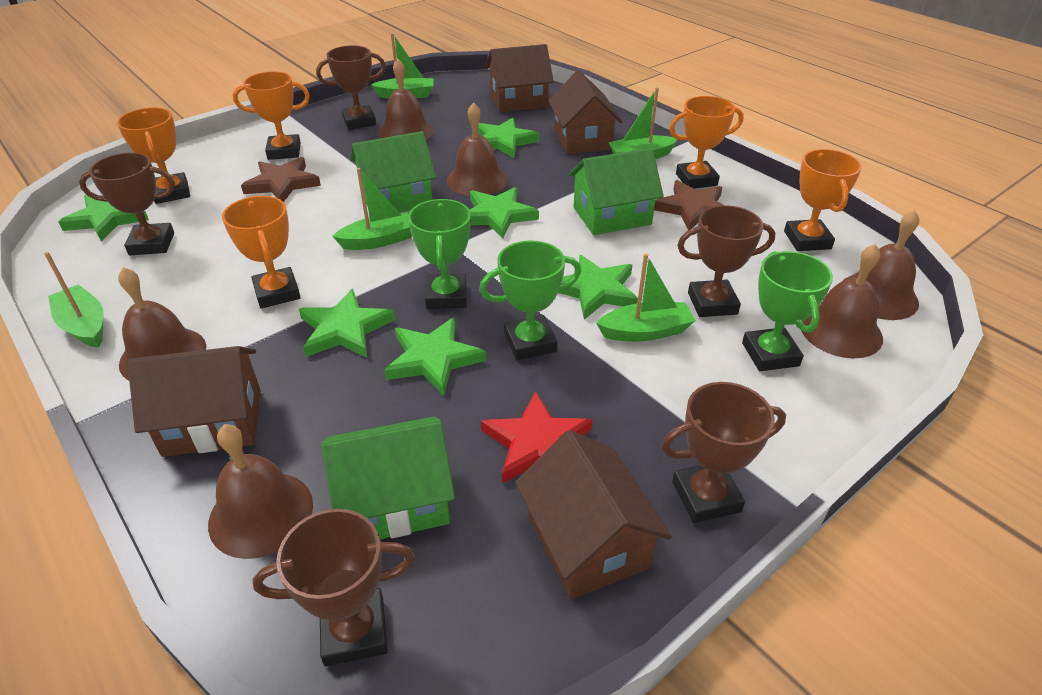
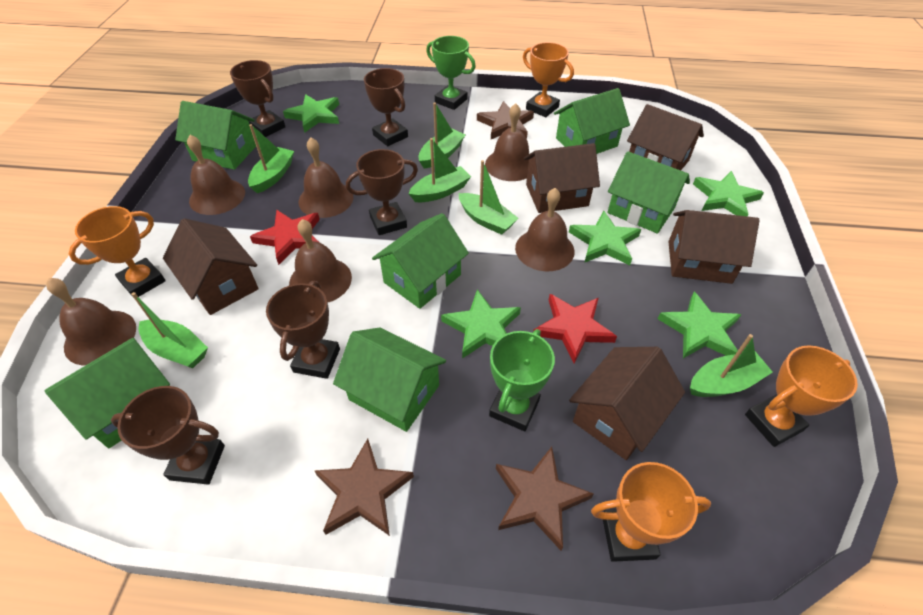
brown house: [128,346,261,457] [485,44,554,112] [515,430,672,600] [548,70,622,154] = 4 -> [163,218,259,315] [524,143,600,213] [569,347,685,460] [627,104,704,170] [668,210,760,284] = 5
brown star: [241,157,321,202] [654,180,723,230] = 2 -> [314,439,414,536] [477,101,534,139] [496,447,594,550] = 3
green boat: [44,252,103,348] [332,168,412,250] [371,33,433,99] [596,254,696,342] [608,87,677,159] = 5 -> [131,292,208,368] [248,124,294,193] [408,138,471,202] [419,102,465,168] [458,160,519,235] [690,334,773,397] = 6
green house: [321,416,455,539] [350,131,436,212] [569,148,664,235] = 3 -> [44,338,170,448] [175,101,256,170] [333,327,446,432] [372,213,469,309] [554,88,630,154] [607,151,690,234] = 6
green star: [59,194,149,242] [299,289,395,358] [384,318,486,396] [470,187,539,239] [478,118,539,158] [558,255,638,320] = 6 -> [283,94,339,133] [441,289,521,359] [569,211,641,265] [658,292,741,358] [693,171,764,216] = 5
green trophy: [408,199,471,309] [479,241,581,360] [742,251,833,371] = 3 -> [426,36,476,110] [489,329,555,431] = 2
orange trophy: [117,107,190,204] [222,196,301,308] [233,71,310,160] [669,96,744,189] [784,149,862,251] = 5 -> [69,206,166,297] [523,42,574,117] [591,462,711,562] [745,345,858,447] = 4
red star: [481,391,593,483] = 1 -> [250,210,320,265] [533,294,617,363] = 2

